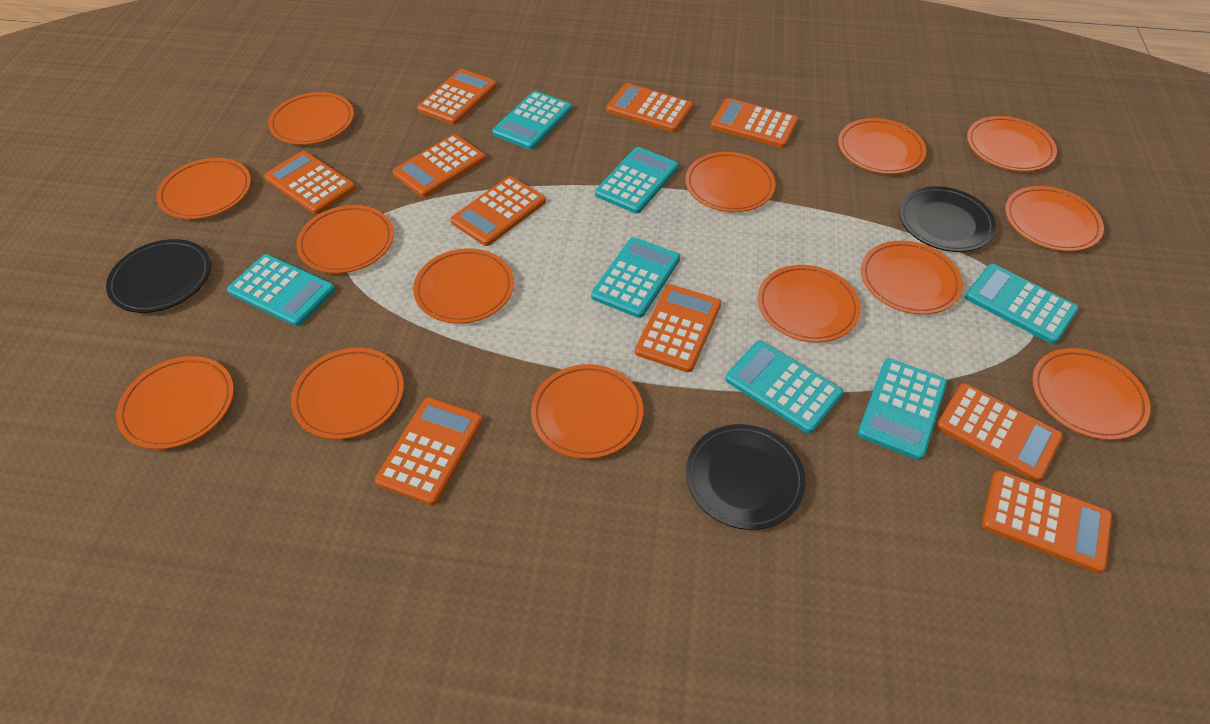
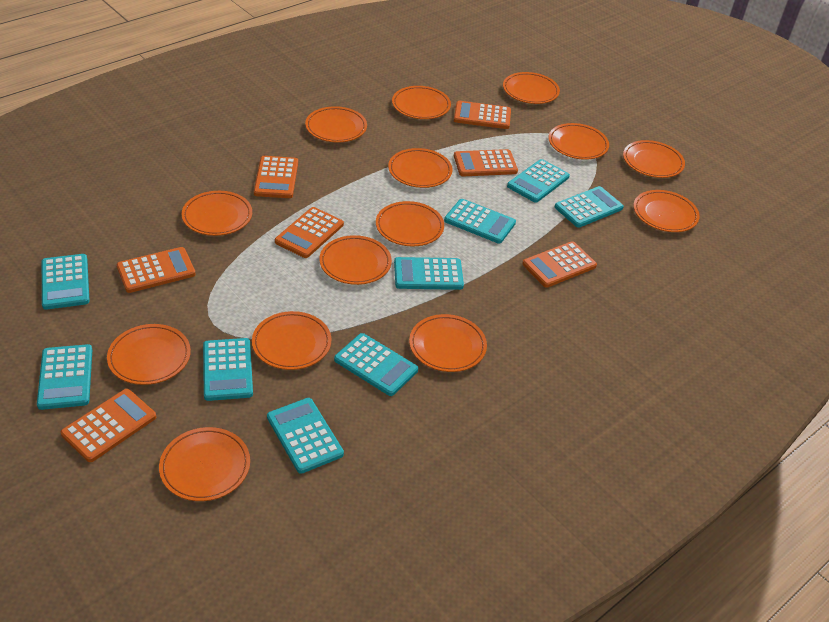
black plate: [106,239,211,313] [686,424,806,530] [899,186,996,252] = 3 -> none = 0
orange calculator: [264,151,356,214] [375,397,483,505] [393,134,486,197] [417,69,497,125] [450,176,546,246] [606,83,693,132] [635,284,721,372] [711,98,798,148] [936,383,1063,482] [982,470,1112,573] = 10 -> [61,389,156,462] [117,247,196,293] [254,156,298,198] [275,207,344,258] [454,101,511,129] [454,149,518,176] [522,241,597,288] = 7
turquoise calculator: [227,254,335,326] [492,91,572,150] [591,237,680,318] [595,147,678,214] [725,341,843,433] [858,358,947,460] [965,264,1079,344] = 7 -> [37,344,92,410] [42,254,89,310] [203,338,253,401] [267,398,344,474] [334,333,418,396] [394,257,464,290] [444,199,516,244] [507,159,570,203] [555,186,624,228] = 9

